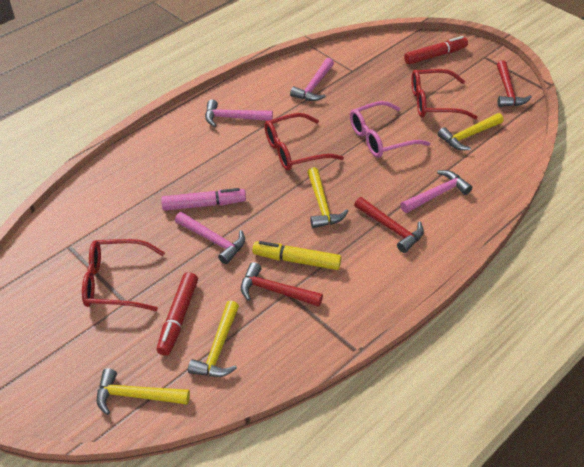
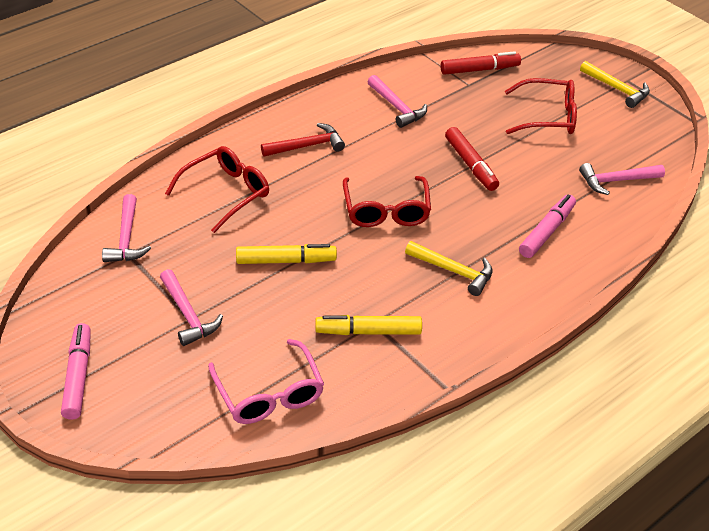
pink marker: [161,188,246,211] = 1 -> [61,323,91,420] [519,194,576,258] = 2
red hammer: [241,262,323,307] [354,197,424,253] [497,60,532,107] = 3 -> [261,123,345,157] = 1
yellow hammer: [97,368,190,415] [188,301,239,377] [307,167,348,228] [438,113,504,150] = 4 -> [405,241,492,296] [580,61,650,108] = 2
yellow marker: [252,241,341,270] = 1 -> [236,244,337,264] [315,315,422,335] = 2

